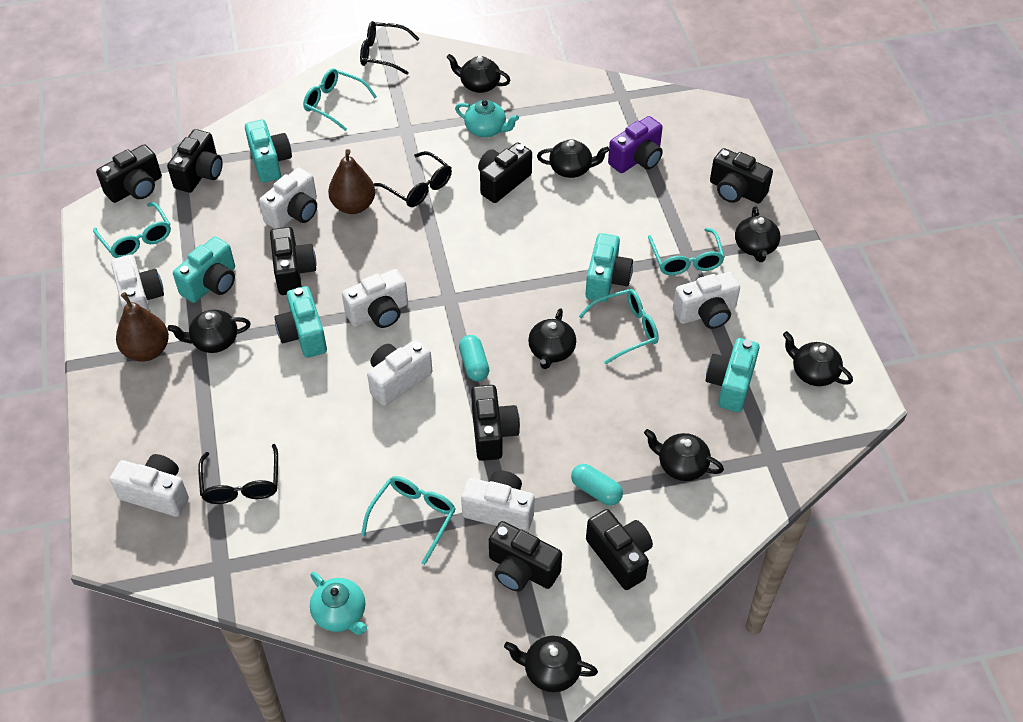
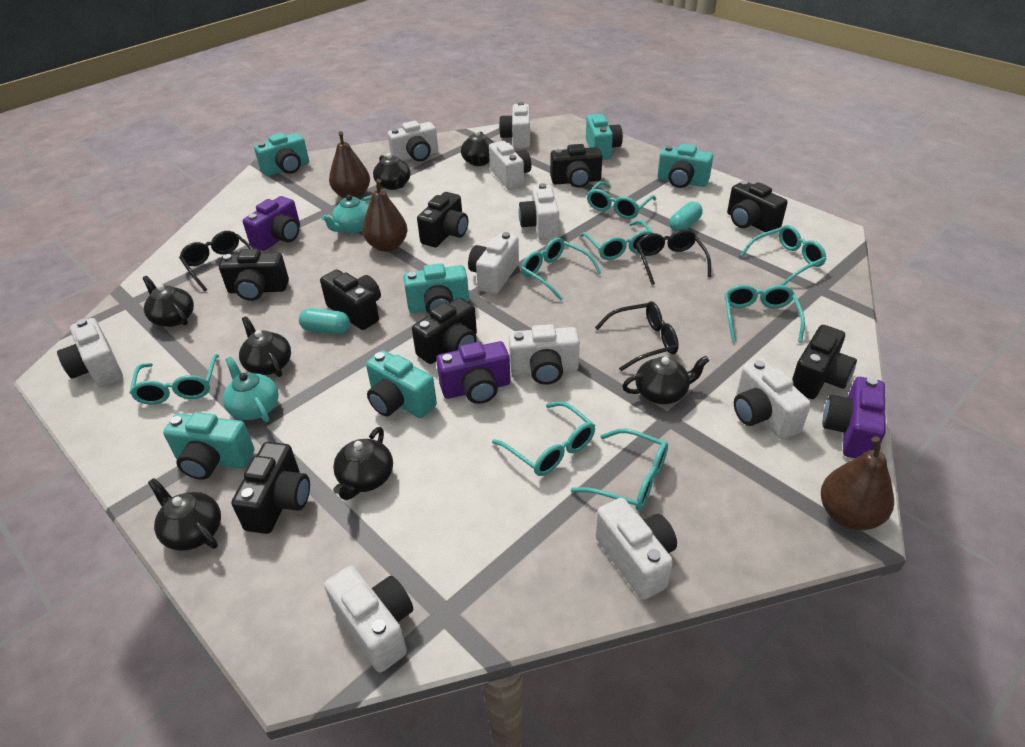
black teapot: [167,310,251,353] [446,54,511,93] [504,636,598,692] [528,308,576,369] [537,139,609,178] [644,429,724,481] [735,206,780,262] [783,331,853,386] = 8 -> [142,276,194,327] [148,478,221,551] [239,316,291,377] [333,427,393,500] [373,153,411,190] [461,131,494,166] [622,356,710,404] = 7
brown pear: [116,292,169,362] [328,149,375,214] = 2 -> [329,131,370,198] [362,179,407,252] [821,436,894,531] = 3
purple camera: [608,116,663,173] = 1 -> [243,196,300,251] [436,341,511,404] [822,377,886,458] = 3
turquoise camera: [173,236,235,303] [245,120,292,183] [274,286,327,358] [585,233,633,302] [706,338,760,412] = 5 -> [163,412,254,480] [254,133,309,176] [366,350,437,418] [403,263,469,315] [586,114,623,160] [657,144,713,188] = 6
turquoise glasses: [93,202,171,258] [303,68,377,131] [361,476,456,565] [579,289,659,364] [648,228,725,275] = 5 -> [130,354,219,405] [492,401,595,476] [521,238,602,301] [571,429,668,511] [580,220,654,260] [587,181,656,219] [725,285,805,343] [740,225,827,285] = 8
white camera: [110,454,189,517] [111,255,164,312] [259,167,317,229] [342,269,408,328] [367,339,432,406] [461,471,534,532] [673,272,740,329] = 7 -> [57,318,123,387] [324,565,413,673] [388,121,438,161] [468,232,519,294] [489,141,532,190] [499,102,530,148] [509,324,580,385] [519,183,559,240] [595,498,677,600] [734,359,811,440] = 10

